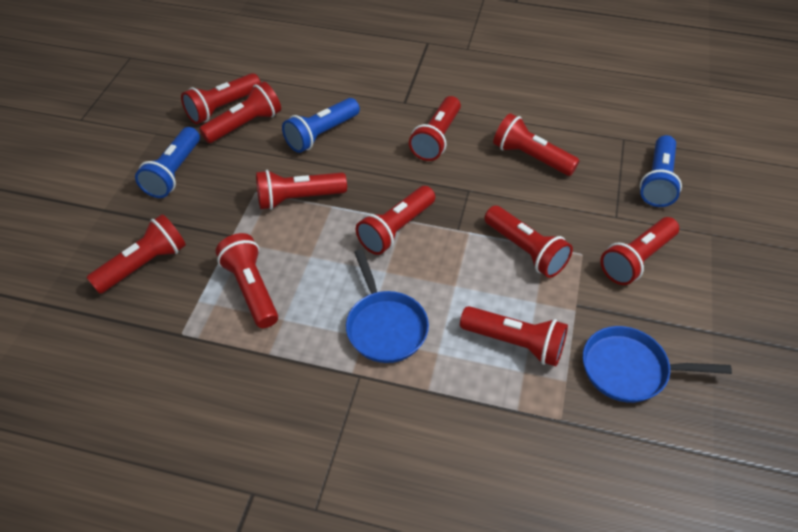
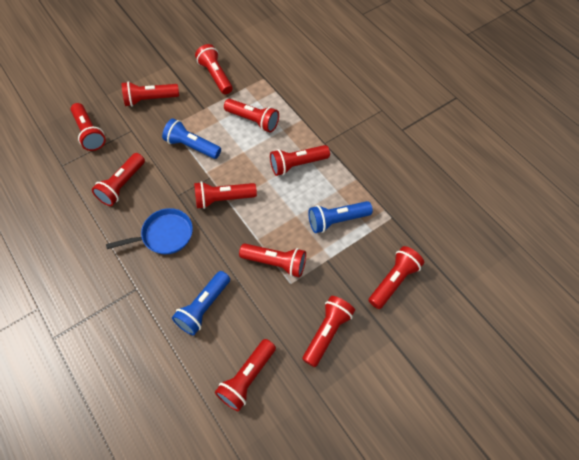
blue pan: [346,249,429,363] [583,326,732,403] = 2 -> [106,208,193,254] = 1

